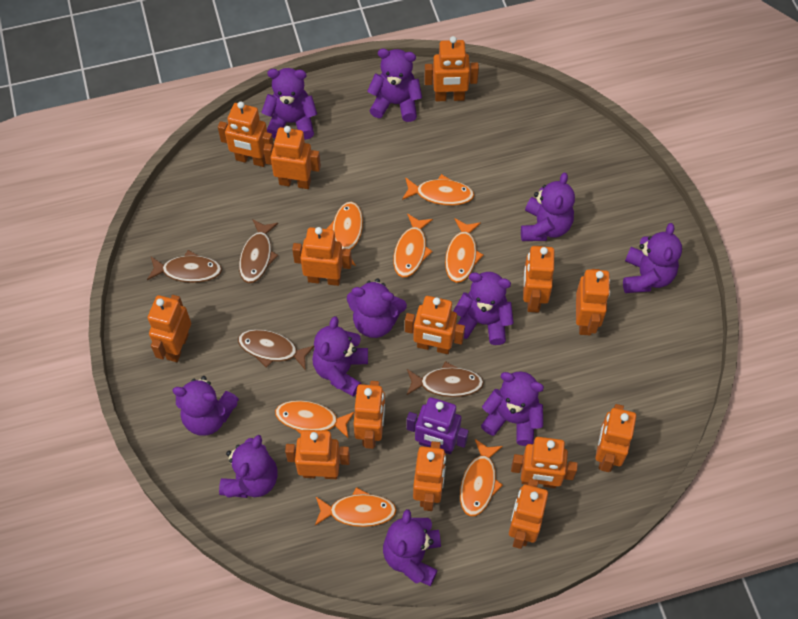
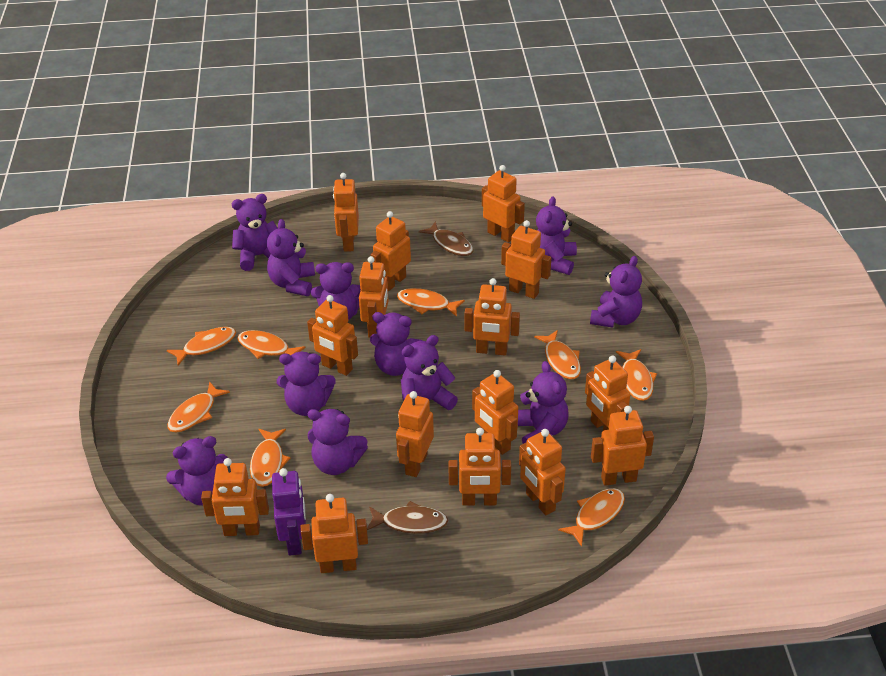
brown fish: [147,250,222,283] [238,329,314,371] [239,219,278,283] [406,361,484,397] = 4 -> [367,501,448,534] [419,221,473,256] = 2
orange fish: [275,400,355,439] [315,487,396,527] [327,201,363,266] [393,213,433,277] [402,174,475,206] [445,219,483,283] [460,439,503,516] = 7 -> [167,327,236,365] [167,381,230,433] [237,330,305,359] [250,429,290,487] [397,288,465,317] [534,330,581,379] [558,488,625,547] [616,349,657,401] = 8
orange robot: [148,295,191,362] [218,101,274,167] [263,126,321,189] [285,430,350,479] [292,227,352,286] [354,381,385,449] [405,296,465,354] [413,441,446,511] [424,36,479,101] [509,479,548,549] [511,437,578,488] [523,246,554,313] [576,269,610,335] [595,404,636,472] = 14 -> [201,458,269,536] [301,494,368,573] [307,295,358,376] [333,173,359,252] [359,256,389,338] [371,211,411,291] [396,391,434,477] [449,428,511,506] [464,278,520,355] [472,370,518,455] [482,165,525,243] [501,220,551,299] [519,429,566,515] [585,356,630,431] [591,406,654,486] = 15

